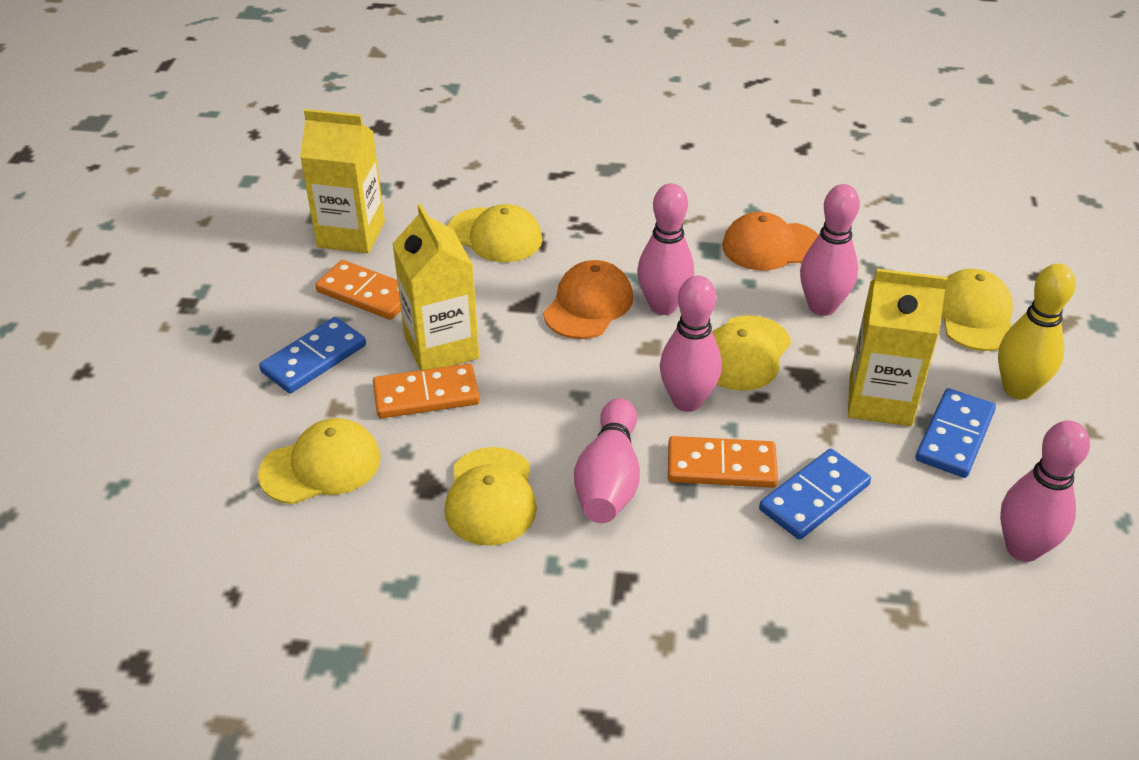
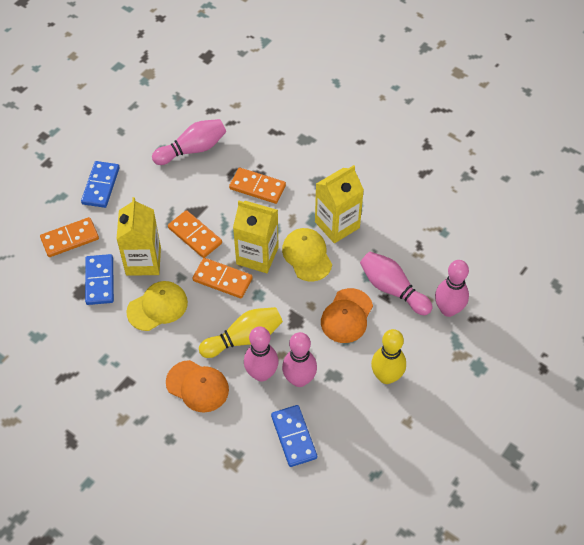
orange domino: [315,260,401,320] [373,364,480,418] [668,436,778,488] = 3 -> [40,217,99,257] [168,210,222,258] [193,258,253,298] [229,168,286,204] = 4
yellow bowling pin: [998,264,1076,399] = 1 -> [199,307,283,358] [371,329,406,384] = 2
yellow cap: [258,418,381,504] [445,447,537,546] [448,204,543,262] [712,315,791,391] [941,269,1013,351] = 5 -> [126,281,188,331] [282,228,332,281] = 2

